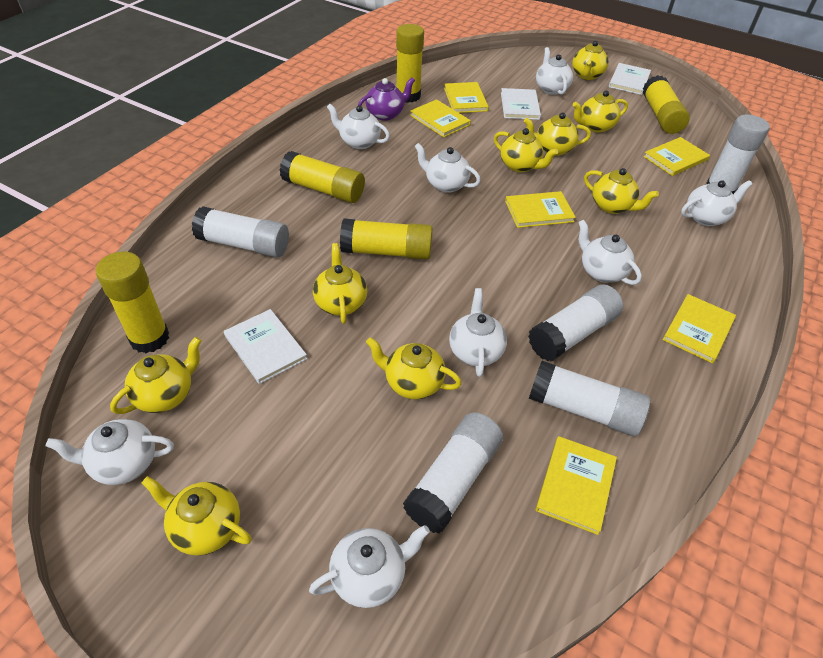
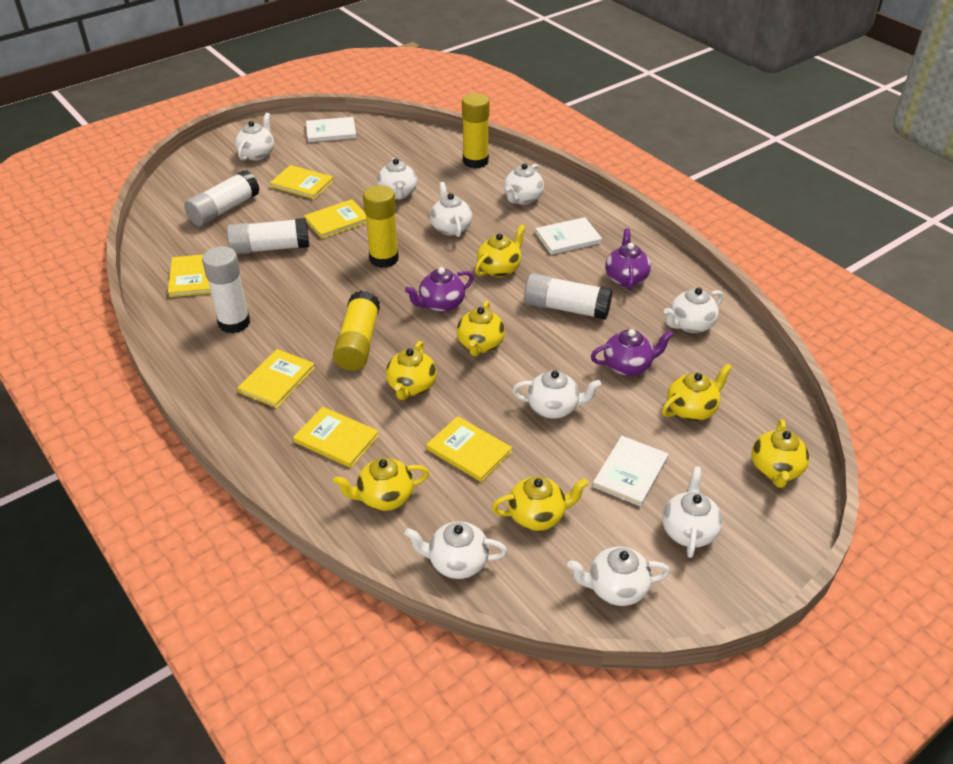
purple teapot: [358,77,415,121] = 1 -> [405,267,474,312] [591,329,673,376] [605,228,651,290] = 3
white glue stick: [192,206,289,258] [403,412,503,534] [528,285,623,361] [529,361,650,436] [706,115,770,194] = 5 -> [184,170,259,226] [202,246,250,334] [227,218,309,255] [524,273,612,320] = 4
white teapot: [46,419,174,485] [309,525,430,608] [327,104,390,149] [414,143,481,193] [449,288,507,377] [536,47,573,95] [578,220,642,285] [681,180,752,226] = 8 -> [235,113,274,161] [377,158,417,200] [405,521,507,579] [430,182,472,237] [504,163,544,205] [512,370,601,419] [567,546,670,606] [662,466,723,558] [664,287,723,333] = 9
yellow glue stick: [96,252,169,353] [280,151,365,203] [340,218,433,260] [396,24,424,103] [643,75,690,134] = 5 -> [333,291,380,371] [363,185,399,268] [462,93,490,168] = 3
yellow teapot: [110,337,201,414] [142,476,252,556] [313,243,367,324] [366,337,462,399] [494,128,558,172] [524,113,591,156] [572,41,609,80] [573,91,628,133] [584,168,659,214] = 9 -> [333,458,429,511] [386,341,437,400] [456,301,505,356] [475,224,526,277] [492,477,589,531] [662,364,732,421] [751,419,809,488] = 7

